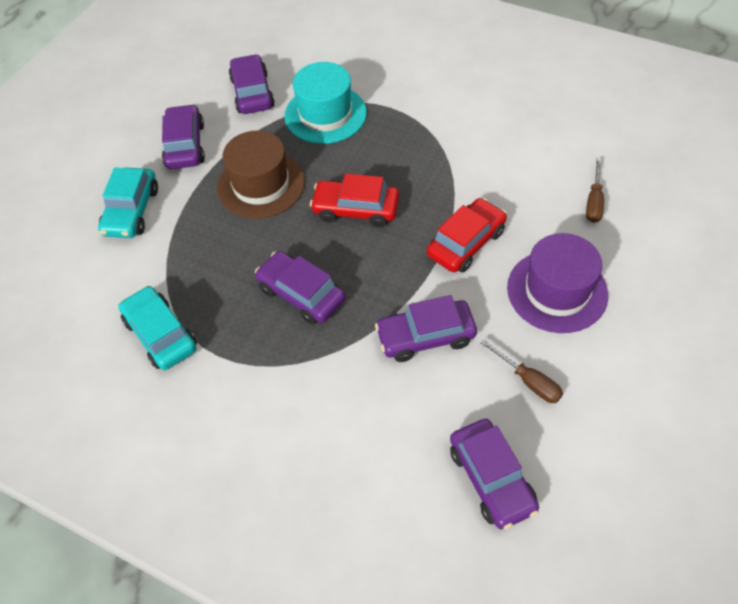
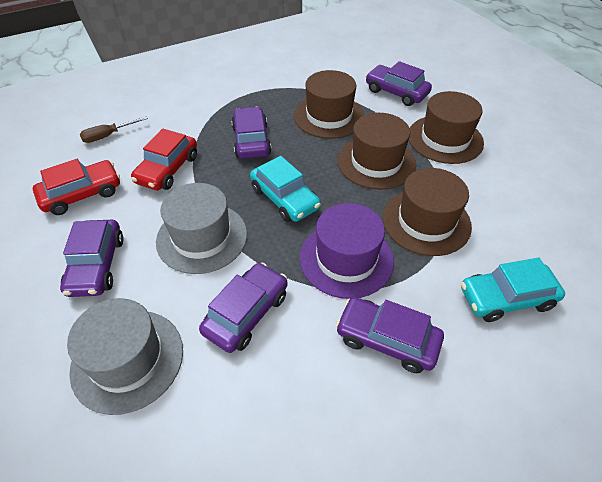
brown hat: [217,131,305,219] = 1 -> [294,70,364,139] [337,113,416,190] [382,168,472,256] [409,91,484,164] = 4
brown screwdriver: [480,339,563,403] [586,158,604,223] = 2 -> [80,116,148,143] = 1
grey hat: none = 0 -> [67,298,183,415] [156,183,247,274] = 2
turquoise hat: [284,62,367,144] = 1 -> none = 0

